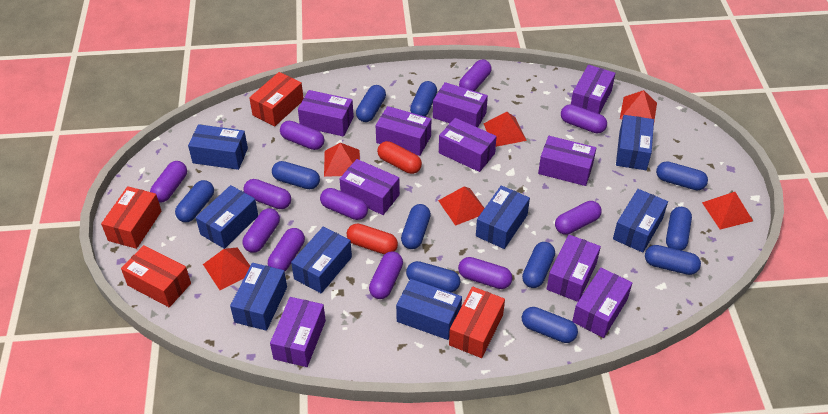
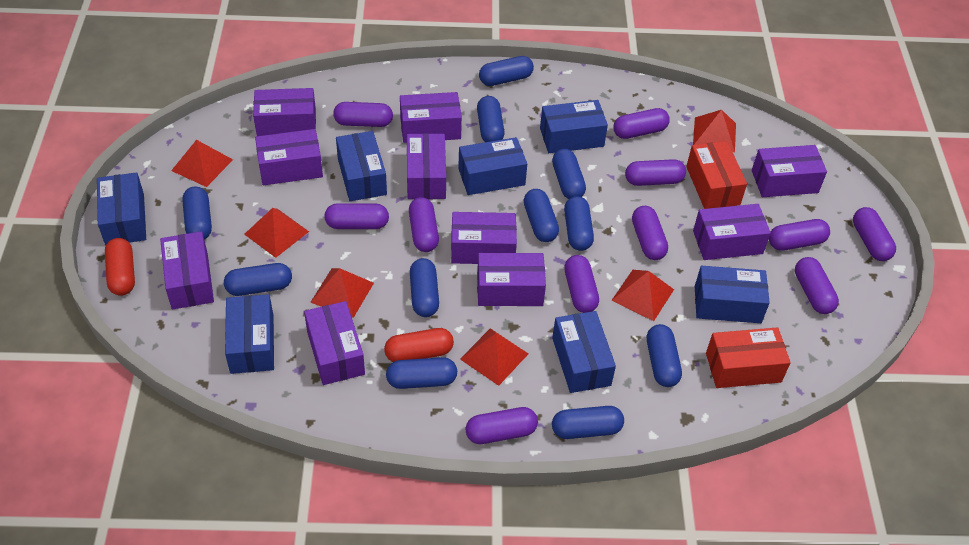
blue box: [188,124,248,170] [196,185,258,249] [230,263,287,331] [291,227,352,293] [396,279,462,340] [476,186,530,249] [613,189,668,253] [616,115,654,170] = 8 -> [97,172,146,246] [225,294,274,374] [336,131,387,201] [458,137,527,195] [540,100,608,153] [552,311,616,393] [695,266,770,323] = 7
red box: [101,186,161,249] [121,245,191,307] [249,72,303,126] [449,287,505,358] = 4 -> [686,141,747,209] [706,327,791,388] = 2

